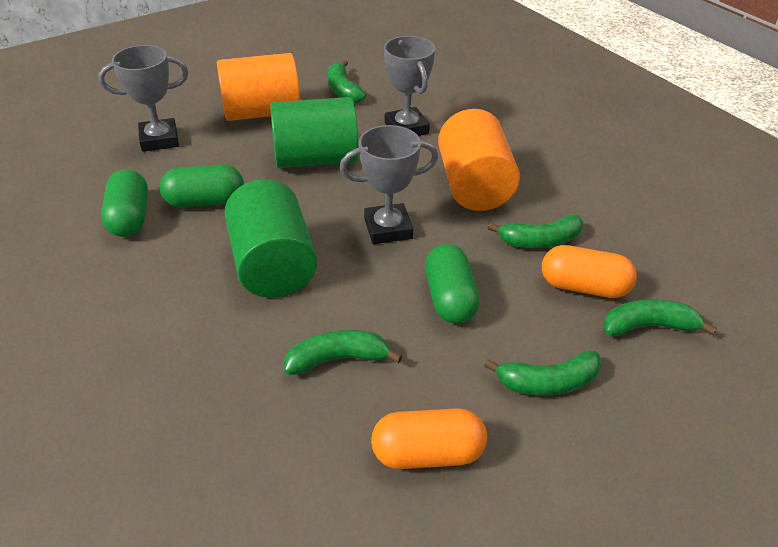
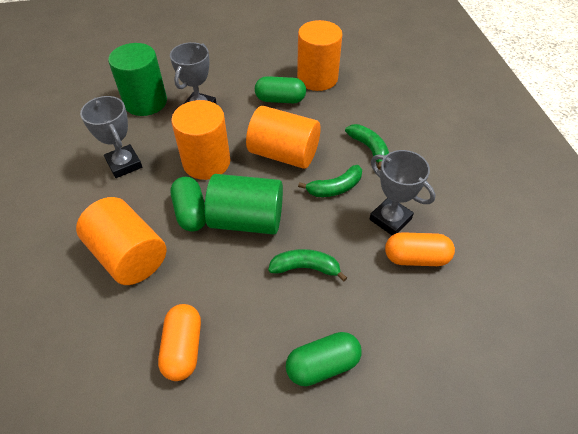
green banana: [284,330,402,375] [328,60,366,103] [484,351,602,396] [488,214,584,248] [603,299,717,336] = 5 -> [268,249,347,281] [298,165,362,197] [345,124,389,170] = 3
orange cylinder: [217,53,300,121] [438,109,520,211] = 2 -> [76,197,166,285] [171,100,230,180] [246,106,321,169] [297,20,342,91] = 4

